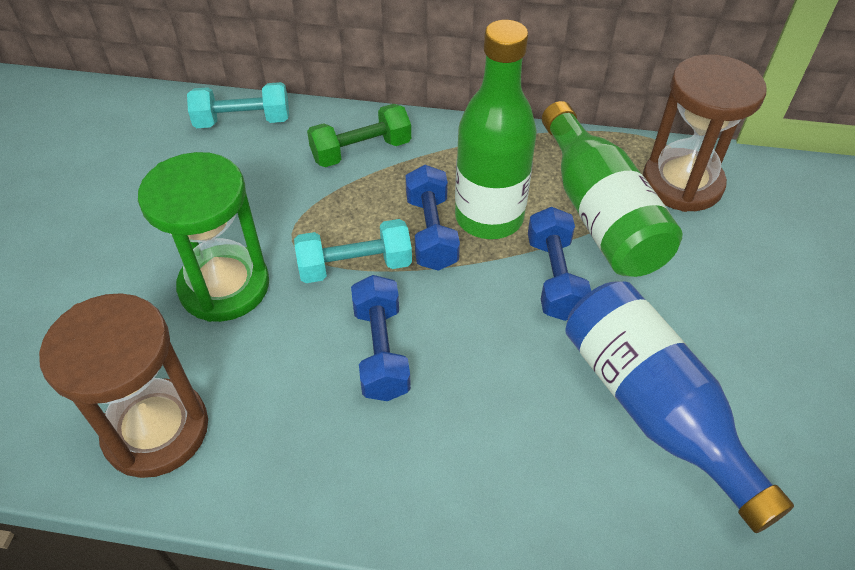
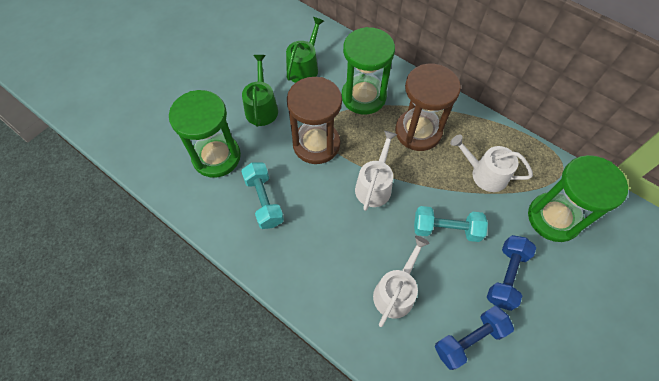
blue bottle: [565,281,794,533] = 1 -> none = 0
blue dumbbell: [351,275,411,401] [405,165,460,271] [528,207,591,321] = 3 -> [435,306,514,370] [487,235,536,311] = 2
green bottle: [455,20,537,239] [542,101,683,277] = 2 -> none = 0
green dumbbell: [307,104,411,167] = 1 -> none = 0
green hourglass: [138,152,269,322] = 1 -> [169,90,241,178] [342,27,395,115] [528,155,628,242] = 3
green watering can: none = 0 -> [242,55,278,127] [286,17,324,83] = 2
white watering can: none = 0 -> [355,131,397,211] [373,236,430,327] [450,134,533,192] = 3

